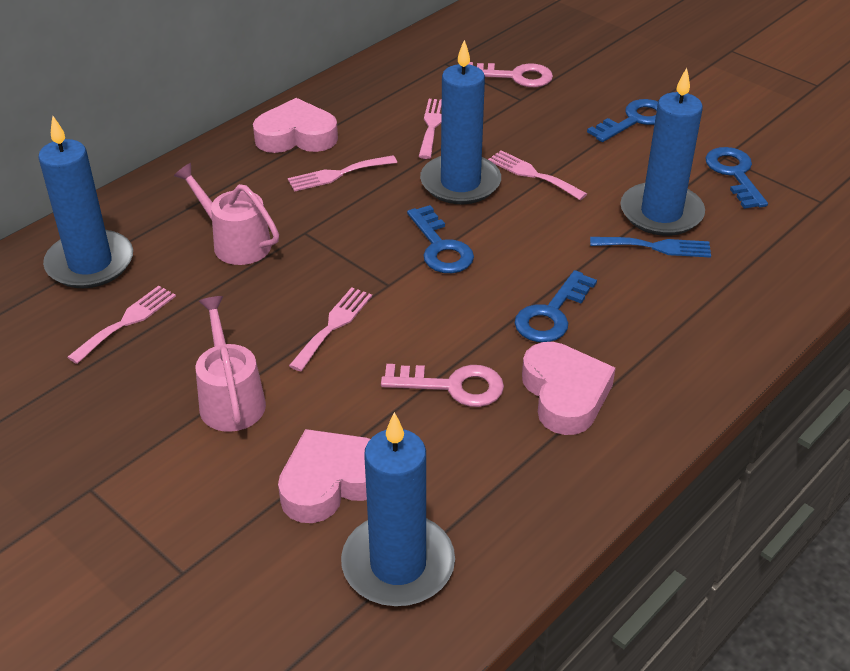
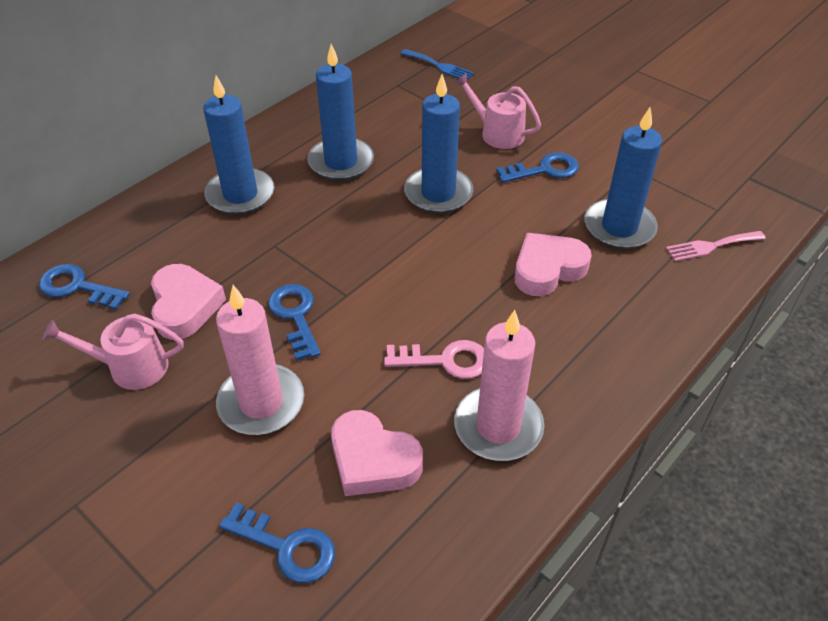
pink candle: none = 0 -> [216,285,304,435] [454,310,544,461] = 2
pink fork: [67,286,176,364] [288,155,397,192] [289,287,372,371] [418,99,442,159] [488,150,587,200] = 5 -> [666,231,766,261] = 1
pink key: [381,364,504,407] [469,62,553,87] = 2 -> [384,340,484,379] = 1

